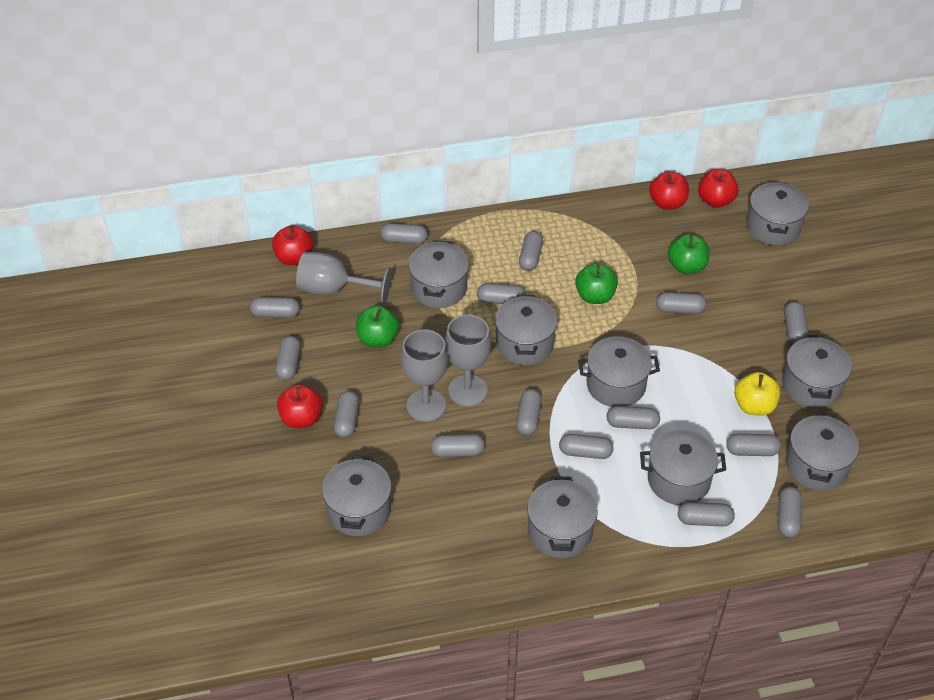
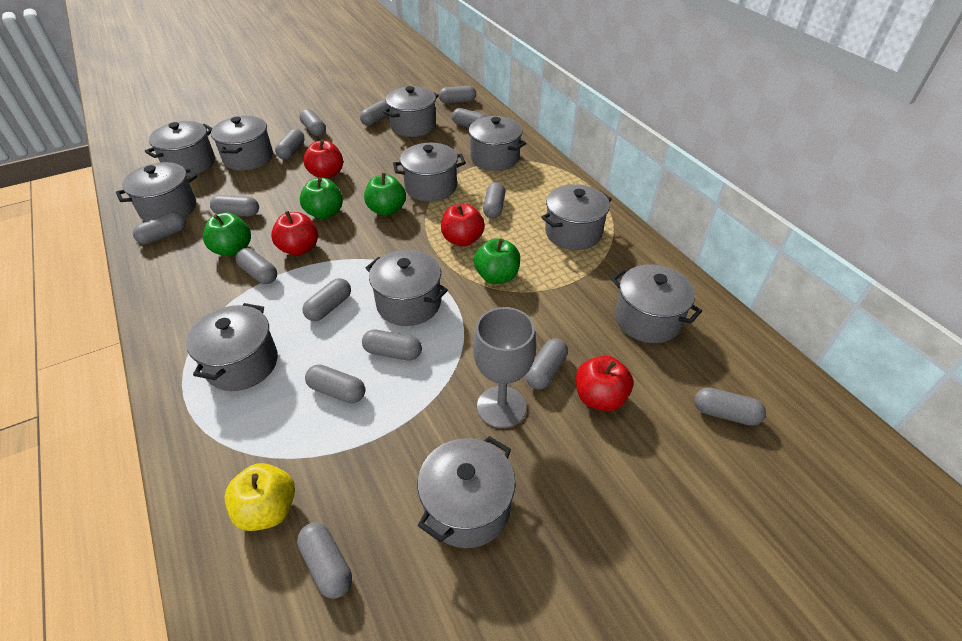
green apple: [356,306,399,348] [575,263,618,304] [668,234,709,274] = 3 -> [203,213,251,256] [300,177,343,219] [364,173,406,216] [474,238,520,284] = 4
grey goblet: [296,252,392,304] [401,329,448,422] [445,314,491,407] = 3 -> [473,307,536,428] = 1
grey pot: [322,455,392,536] [408,240,469,308] [495,295,558,365] [527,476,598,558] [578,336,660,407] [640,429,726,505] [747,181,809,246] [782,335,852,408] [786,412,859,491] = 9 -> [116,162,197,222] [145,121,215,176] [186,303,278,391] [211,116,273,171] [366,250,448,326] [382,86,439,137] [393,143,466,202] [418,436,515,548] [466,116,526,171] [541,184,612,250] [611,264,702,343] = 11

